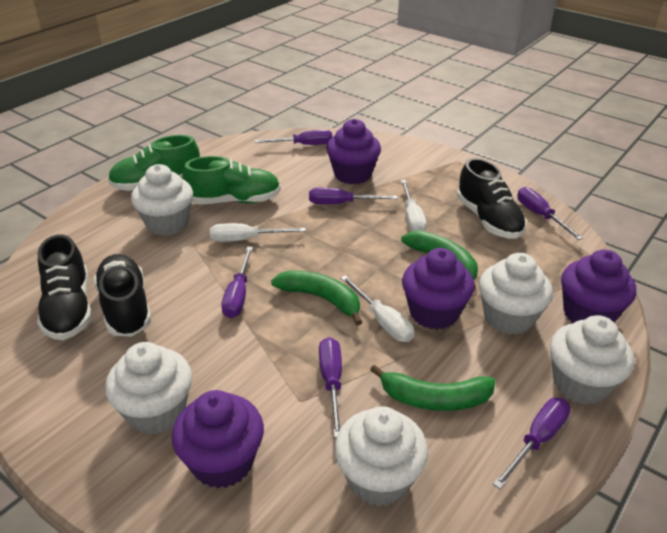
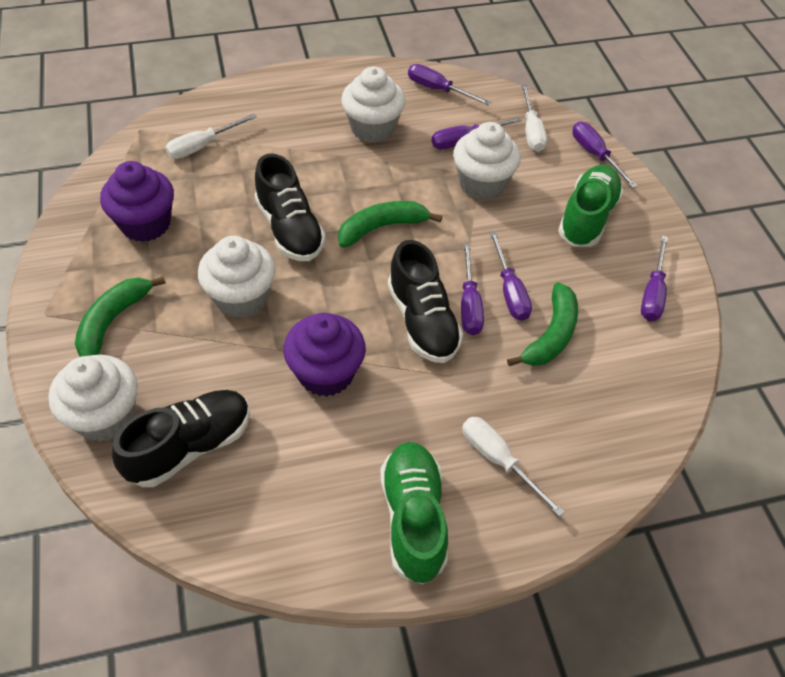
purple cupcake: [172,390,264,488] [326,119,381,184] [402,248,475,329] [561,249,636,323] = 4 -> [100,161,174,242] [283,313,366,397] = 2
white cupcake: [105,342,192,435] [131,164,193,236] [335,406,428,507] [479,253,553,335] [550,315,634,405] = 5 -> [48,355,138,442] [198,236,275,318] [341,67,406,143] [453,122,521,200] = 4

